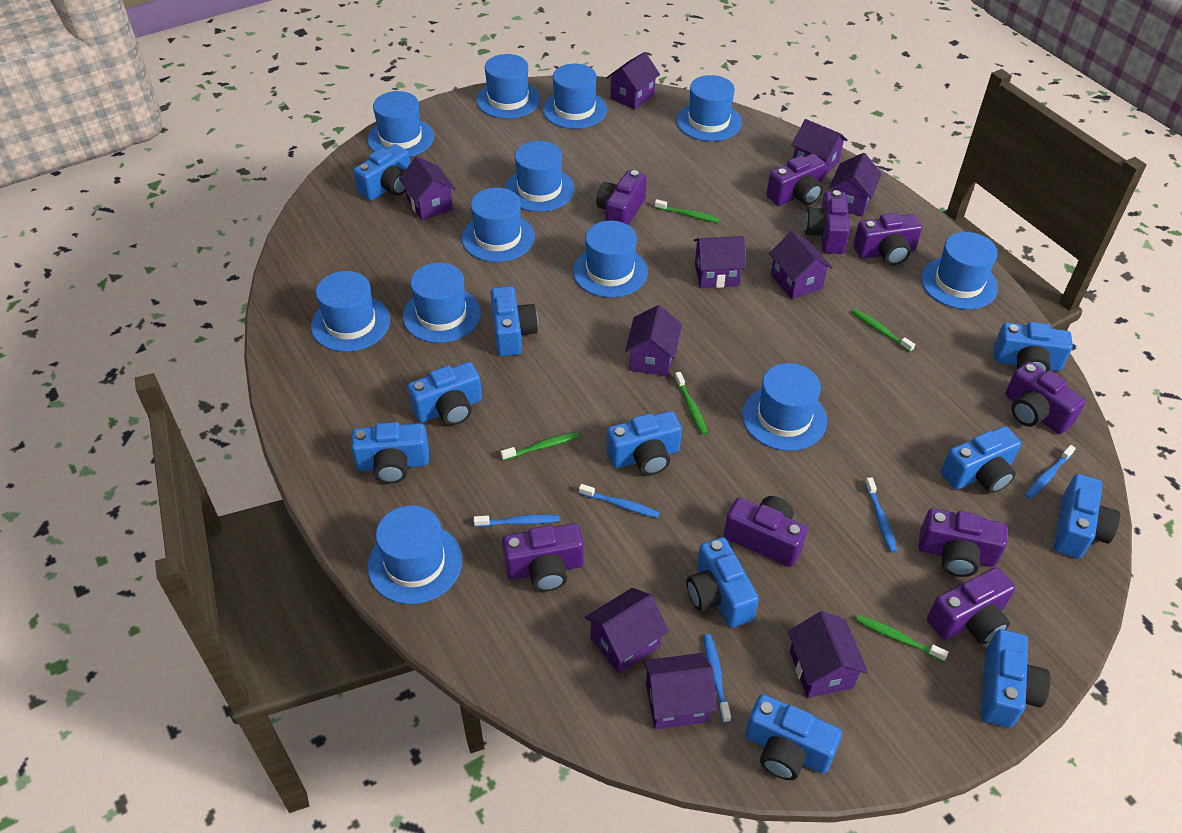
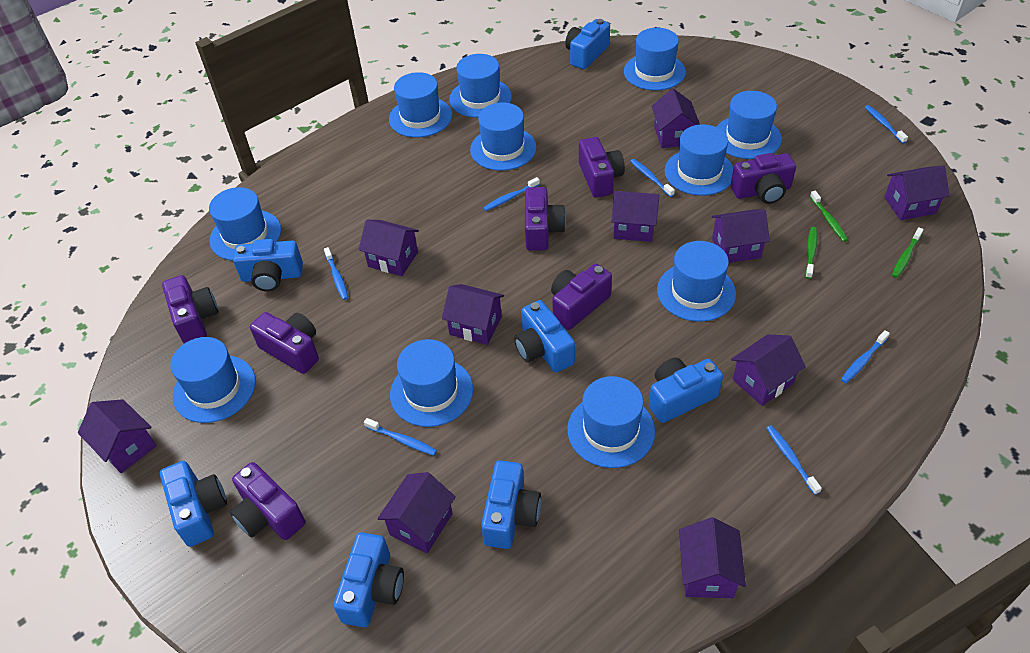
blue camera: [351,422,429,484] [353,144,410,201] [407,362,482,425] [490,286,538,356] [606,411,682,475] [687,537,759,628] [745,694,842,780] [941,426,1021,493] [981,629,1051,728] [994,322,1073,372] [1054,474,1120,559] = 11 -> [160,461,227,547] [233,239,303,292] [333,532,404,627] [481,460,541,549] [514,300,575,372] [565,19,610,69] [649,358,723,423] = 7
blue hat: [311,271,390,352] [367,91,434,157] [368,505,462,604] [403,263,481,343] [462,188,535,262] [476,54,540,119] [505,141,575,212] [543,64,607,129] [573,221,648,298] [676,75,742,141] [742,363,827,451] [921,232,998,310] = 12 -> [170,337,256,423] [209,187,281,261] [389,72,452,138] [390,339,473,427] [449,54,512,118] [470,103,537,171] [567,376,655,468] [624,28,686,90] [657,241,736,322] [665,124,734,196] [717,91,782,159] = 11
blue toothbrush: [474,514,560,527] [579,484,660,518] [703,634,731,723] [865,477,897,552] [1025,445,1076,499] = 5 -> [324,247,348,300] [364,418,437,456] [483,177,540,211] [630,159,675,197] [766,425,822,495] [841,330,890,383] [865,105,908,144] = 7
green toothbrush: [501,432,579,461] [655,199,719,223] [675,372,708,435] [852,309,915,352] [856,615,948,662] = 5 -> [805,227,817,279] [810,191,848,242] [892,227,924,278] = 3
purple camera: [502,523,584,592] [596,170,646,225] [724,496,807,567] [766,154,826,206] [805,190,850,254] [853,213,922,265] [918,508,1007,577] [927,567,1015,644] [1005,362,1086,434] = 9 -> [162,275,218,344] [230,462,305,540] [250,312,319,374] [525,187,566,251] [551,264,612,330] [579,137,625,198] [731,153,796,204] = 7

